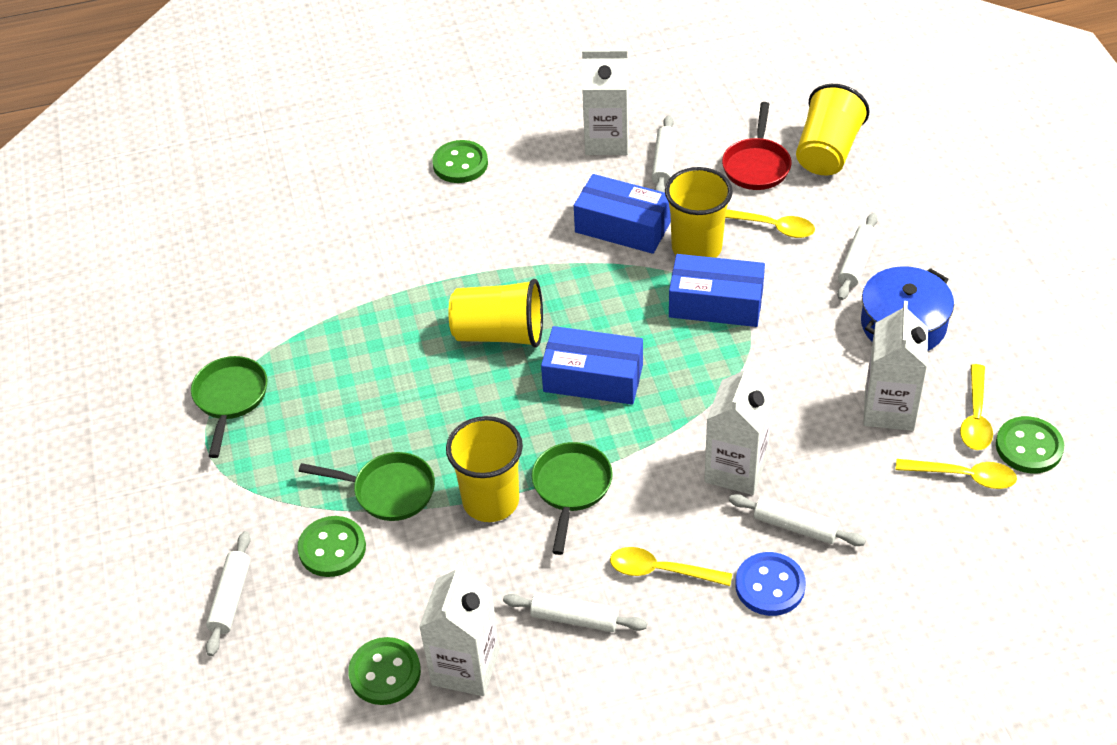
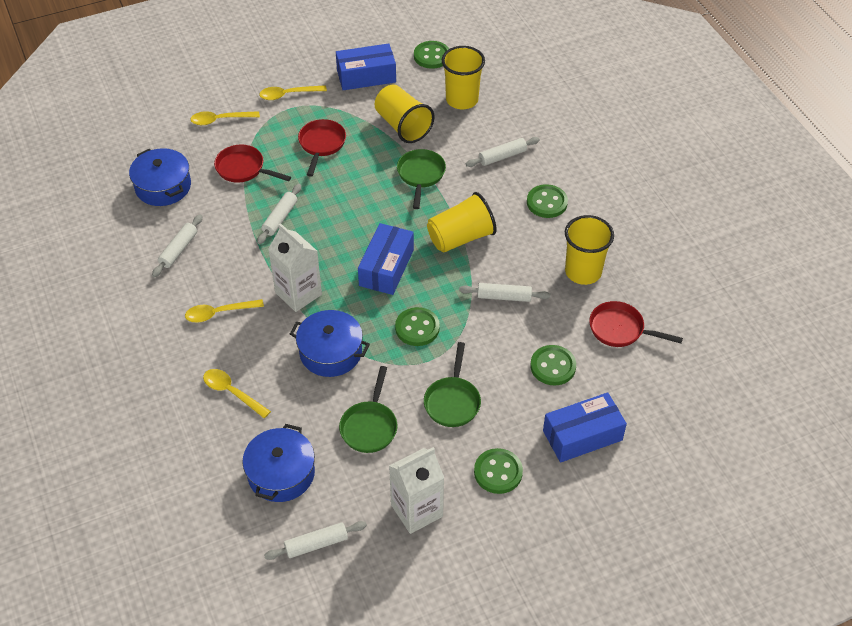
blue button: [735,552,806,616] = 1 -> none = 0
blue pot: [861,266,954,351] = 1 -> [129,148,191,206] [242,424,315,502] [290,310,370,377] = 3
green button: [297,516,366,577] [348,637,421,705] [432,140,488,183] [996,416,1064,473] = 4 -> [395,307,440,346] [414,41,449,69] [474,448,523,494] [527,184,568,218] [530,345,576,386] = 5
red pan: [722,102,791,190] = 1 -> [214,145,291,183] [298,119,346,177] [589,301,683,347] = 3
white carton: [419,561,500,696] [582,49,629,155] [704,362,773,495] [863,301,928,431] = 4 -> [268,223,322,312] [389,447,444,534] = 2

